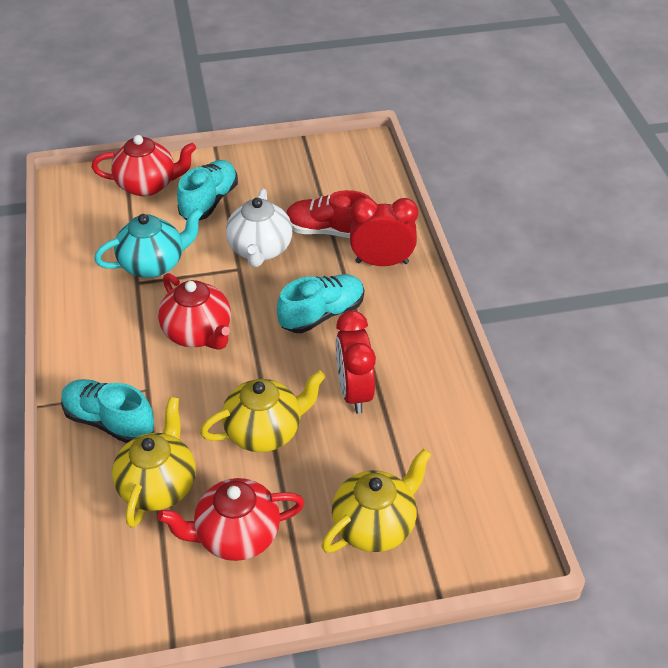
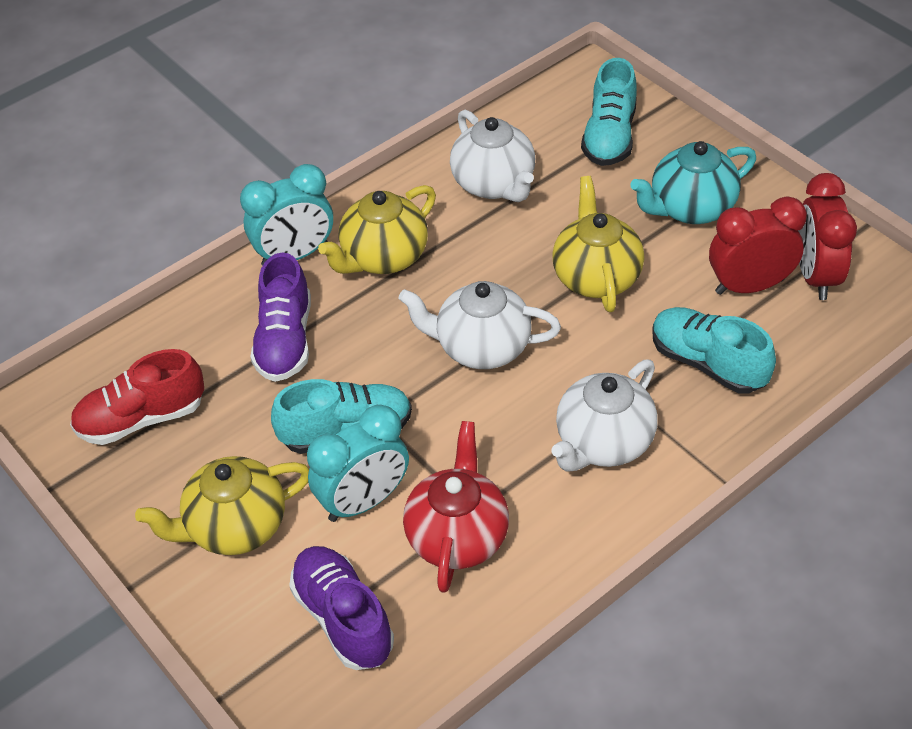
purple shoe: none = 0 -> [250,253,311,382] [289,546,394,670] = 2
red teapot: [92,135,196,196] [157,478,305,561] [158,273,231,350] = 3 -> [403,421,509,593] = 1
turquoise clock: none = 0 -> [240,164,333,266] [307,405,409,522] = 2
white teapot: [226,188,293,267] = 1 -> [398,281,561,369] [450,110,535,202] [551,360,658,472] = 3

